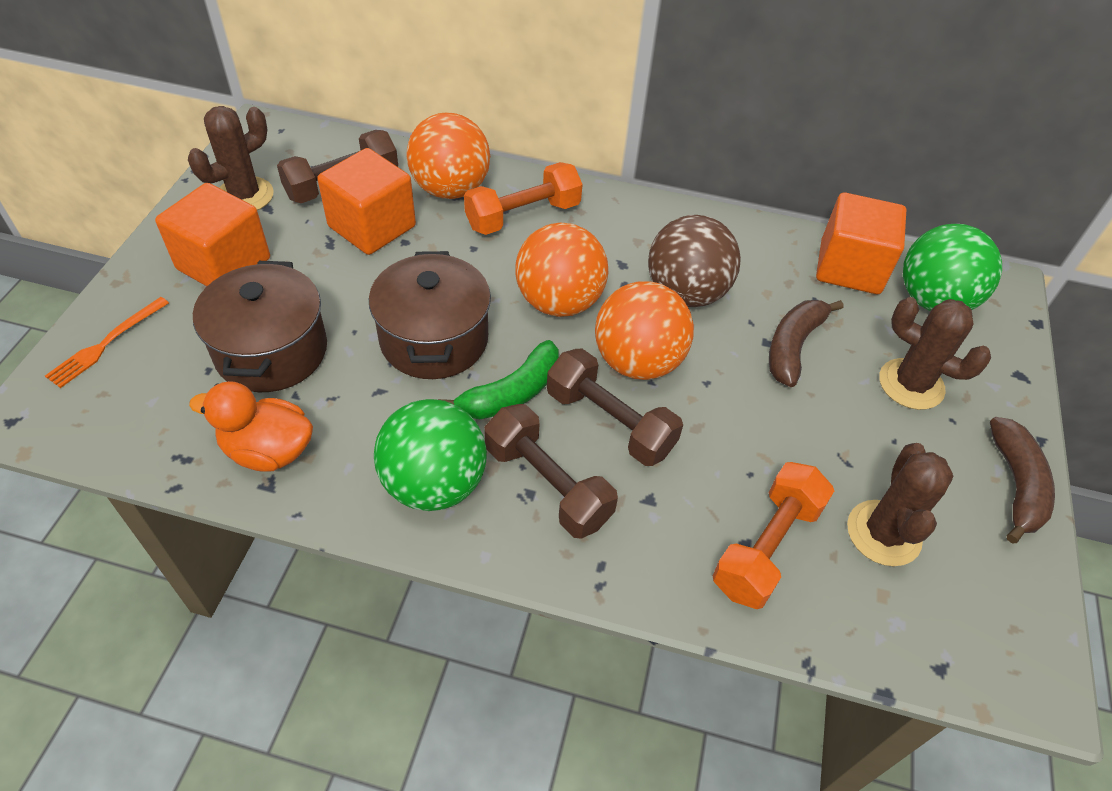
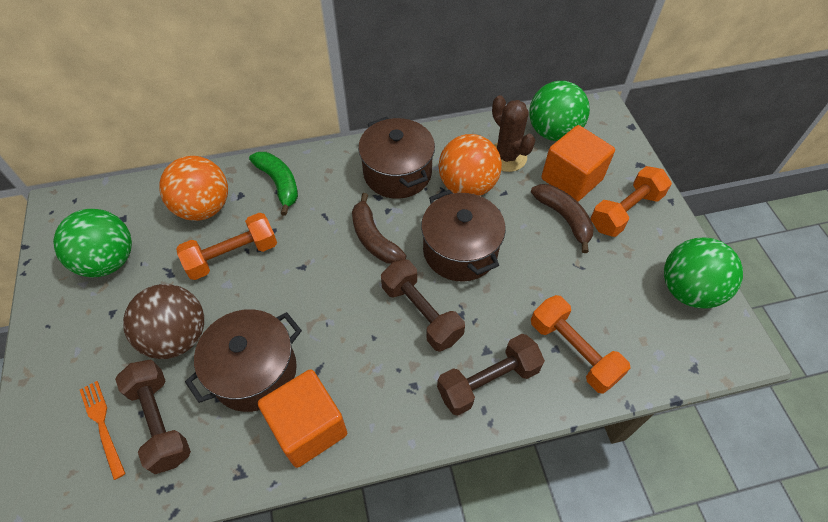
brown cactus: [188,106,274,210] [847,443,954,566] [879,297,991,410] = 3 -> [492,95,535,172] = 1
brown pot: [193,261,327,392] [369,251,491,379] = 2 -> [185,309,302,412] [358,117,435,199] [421,190,506,281] = 3
green ball: [374,399,487,511] [903,224,1002,311] = 2 -> [53,209,132,277] [529,81,590,141] [664,237,743,308] = 3
orange ball: [407,112,490,199] [515,223,608,317] [595,281,694,380] = 3 -> [159,156,228,221] [439,134,502,196] = 2
orange cube: [155,183,270,286] [317,148,416,255] [816,192,907,294] = 3 -> [258,369,347,468] [541,125,615,202] = 2
orange duck: [189,381,313,472] = 1 -> none = 0
orange dumbbell: [464,162,583,235] [713,462,834,609] = 2 -> [176,213,277,280] [531,295,630,394] [591,166,672,237] = 3

